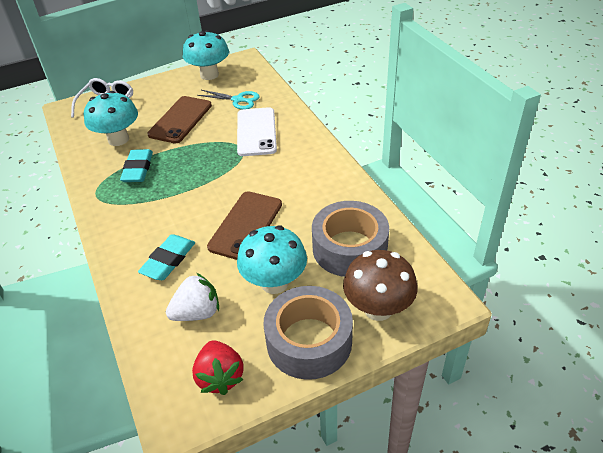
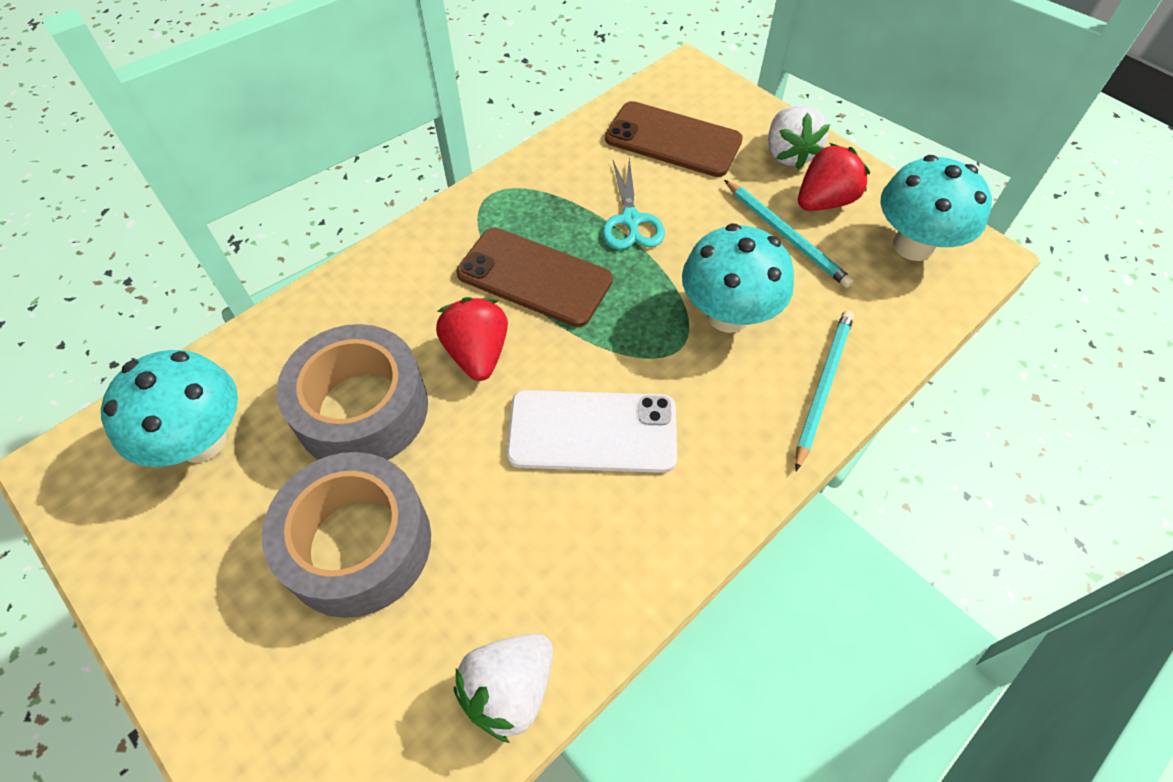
brown mushroom: [343,250,418,321] = 1 -> none = 0
red strawberry: [192,340,244,395] = 1 -> [436,297,508,381] [798,143,870,211] = 2
turquoise eraser: [120,149,153,182] [138,234,195,280] = 2 -> none = 0
turquoise pencil: none = 0 -> [724,180,854,288] [795,310,854,471] = 2
white glasses: [71,78,133,118] = 1 -> none = 0
white strawberry: [166,273,219,321] = 1 -> [454,633,553,743] [768,105,830,169] = 2

